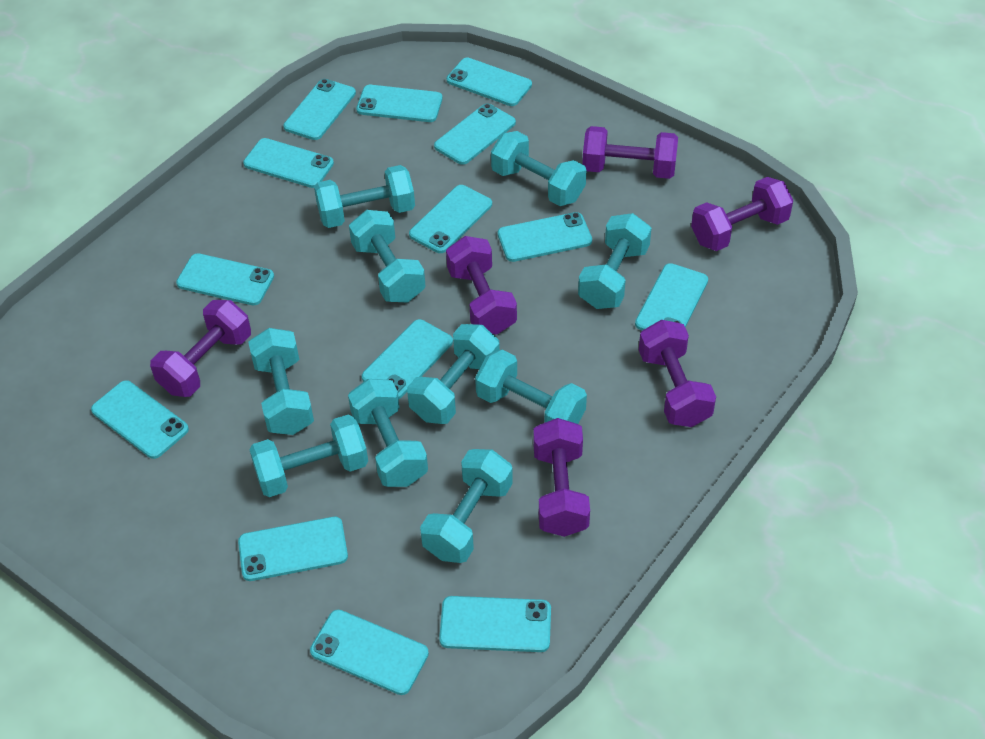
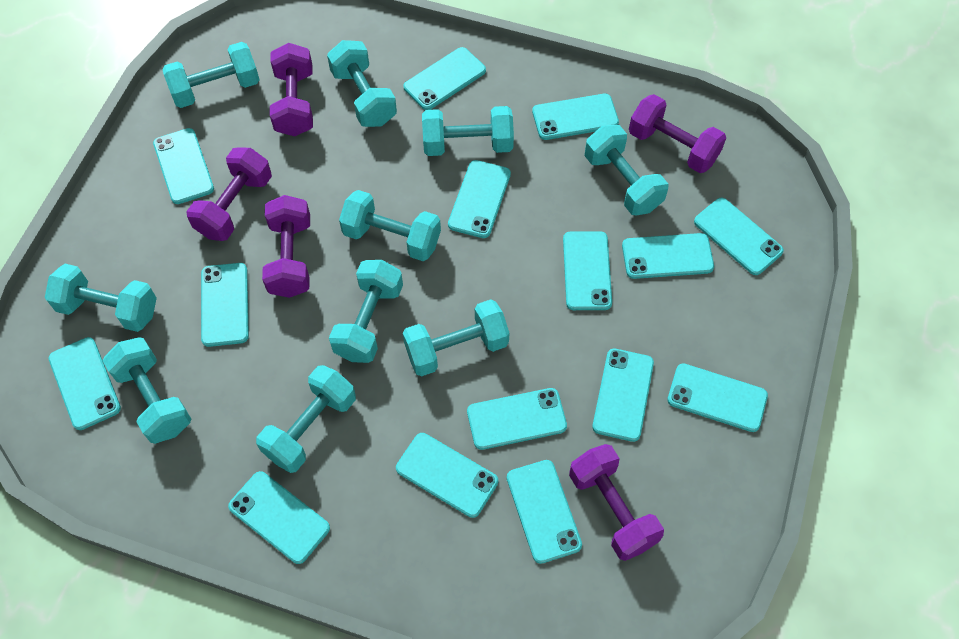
purple dumbbell: [150,300,251,397] [446,236,517,335] [533,418,590,537] [582,126,678,179] [639,320,716,427] [691,177,794,251] = 6 -> [186,147,272,241] [262,195,310,298] [270,43,313,136] [569,444,664,561] [629,94,726,173] = 5
turquoise phone: [91,380,189,459] [176,253,274,305] [238,517,348,581] [243,138,334,188] [283,79,356,140] [310,610,429,695] [356,85,443,122] [362,319,453,399] [409,185,492,253] [434,103,516,165] [439,596,551,652] [447,58,532,106] [498,212,592,262] [635,263,708,330] = 14 -> [49,337,121,430] [153,128,214,204] [201,263,249,347] [228,471,330,564] [396,433,498,518] [403,47,486,110] [448,160,511,238] [467,388,567,450] [507,460,582,564] [532,94,619,140] [563,231,612,310] [592,349,654,442] [622,233,714,279] [667,363,768,432] [694,198,784,275] = 15

